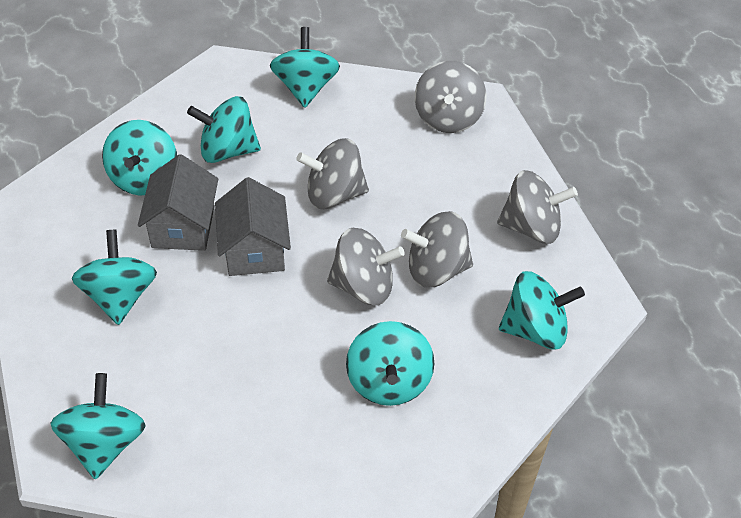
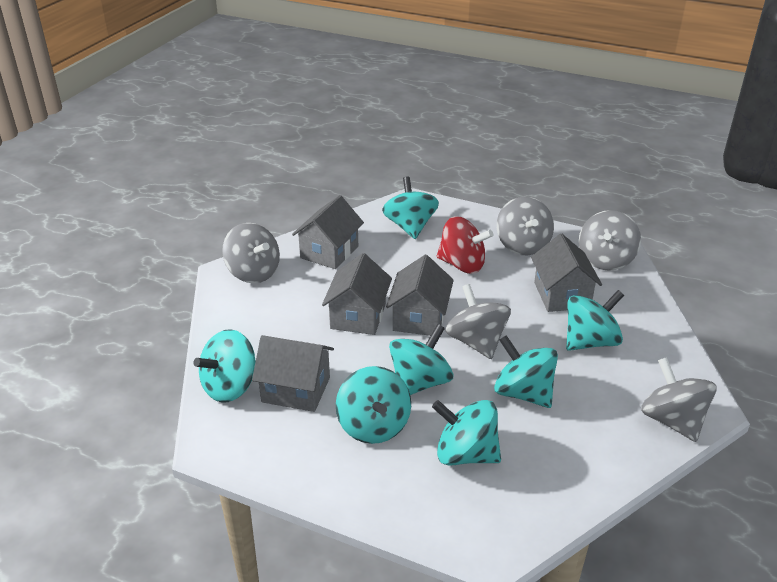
grey house: [138,154,218,251] [215,177,291,276] = 2 -> [252,335,334,412] [292,195,364,269] [322,253,392,335] [386,255,454,336] [531,234,602,312] = 5
red spinning top: none = 0 -> [437,216,493,274] = 1

